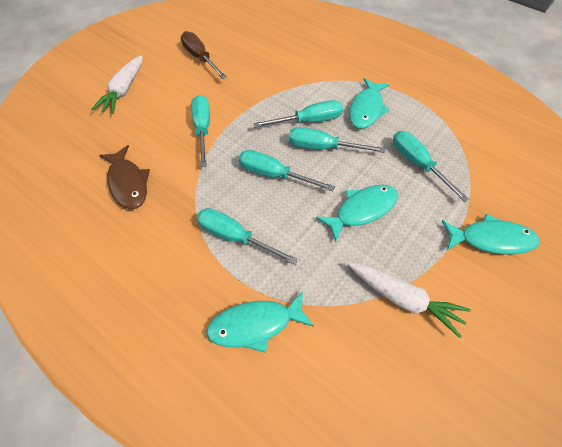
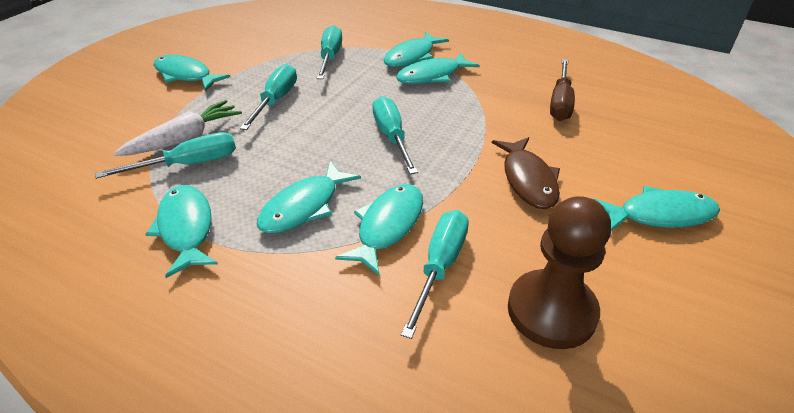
brown pawn: none = 0 -> [508,196,611,349] = 1
turquoise fish: [206,291,314,353] [316,185,398,242] [349,78,390,129] [442,214,539,255] = 4 -> [145,185,218,278] [153,55,230,91] [257,161,361,234] [335,184,423,275] [384,32,449,67] [396,53,480,84] [593,186,720,231] = 7
turquoise screwdriver: [191,95,210,167] [196,208,298,265] [239,150,335,191] [253,100,343,128] [288,127,385,153] [393,131,469,202] = 6 -> [95,132,236,179] [240,64,297,130] [317,25,342,79] [372,96,418,174] [401,210,469,339] = 5
white carrot: [91,55,143,114] [348,262,471,338] = 2 -> [113,100,242,156] = 1

